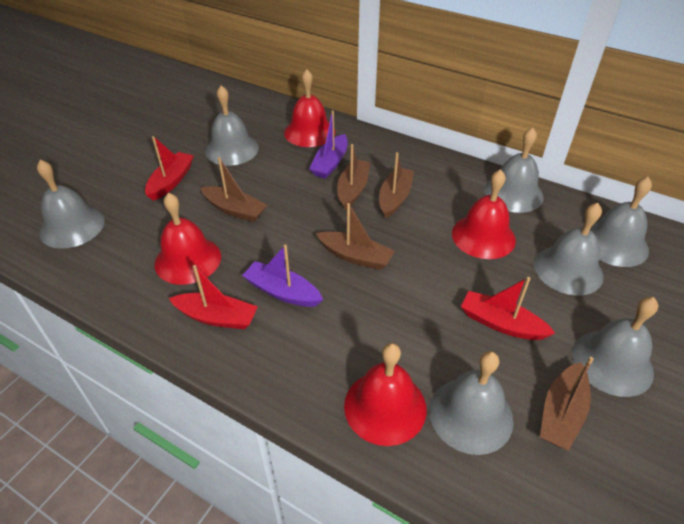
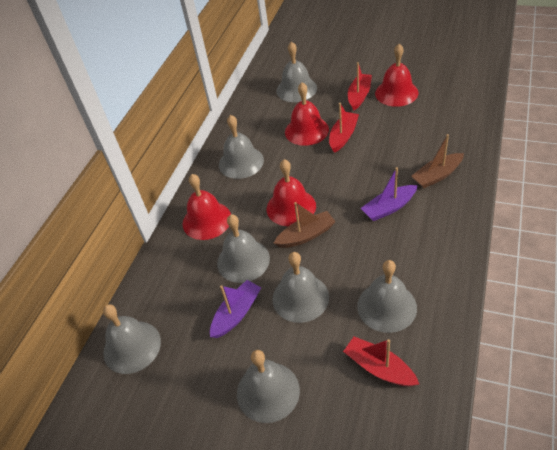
brown boat: [200,157,267,222] [316,203,395,270] [337,144,370,210] [379,152,414,219] [540,357,594,451] = 5 -> [274,202,336,248] [411,134,464,188] = 2

